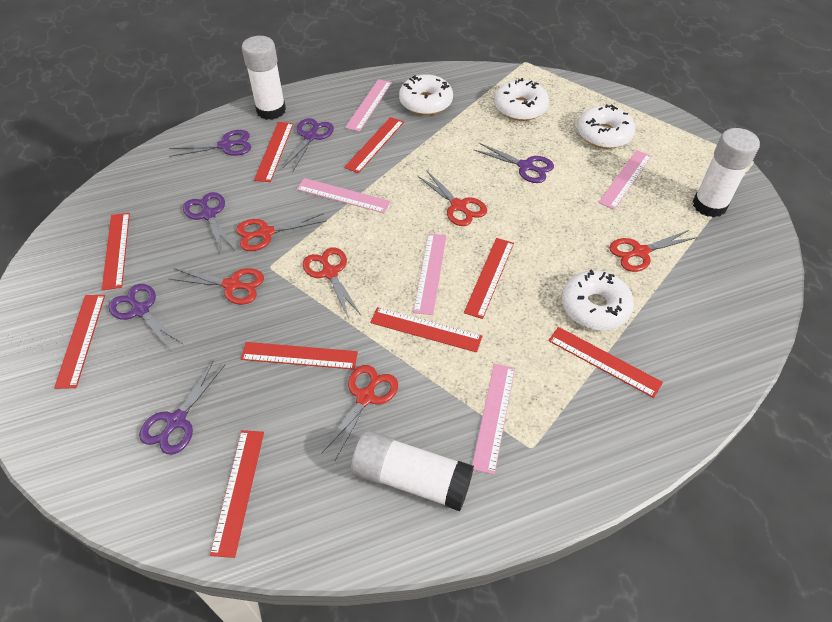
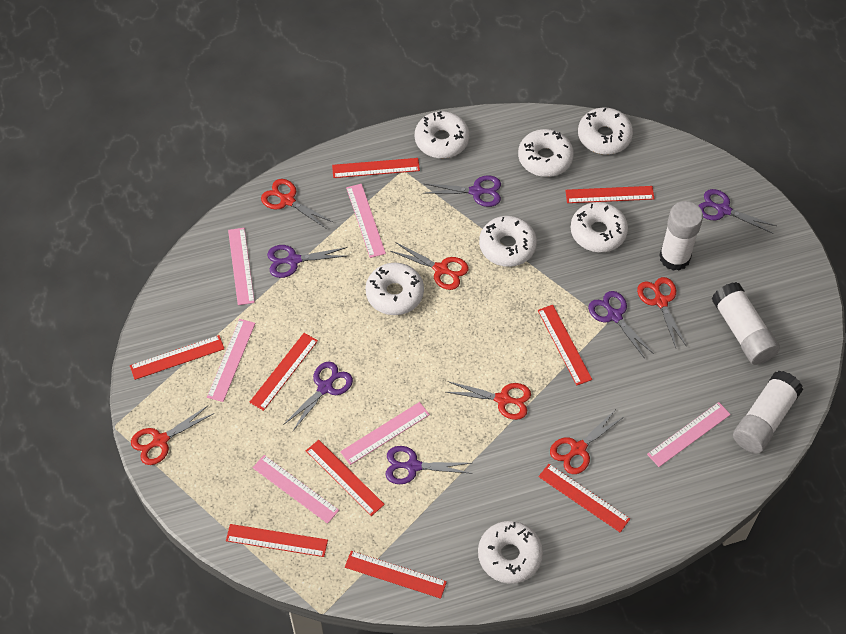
pink ruler: [297,178,391,213] [345,79,392,132] [413,233,446,315] [472,364,515,475] [598,150,652,210] = 5 -> [207,319,255,402] [228,228,255,305] [253,455,339,524] [340,402,430,465] [346,184,386,258] [647,402,731,467] = 6
white donut: [399,74,453,115] [494,78,549,121] [562,269,634,331] [577,104,635,149] = 4 -> [365,263,424,315] [415,111,469,158] [478,521,543,584] [479,216,537,267] [518,129,574,177] [570,202,628,252] [578,107,633,155] = 7

